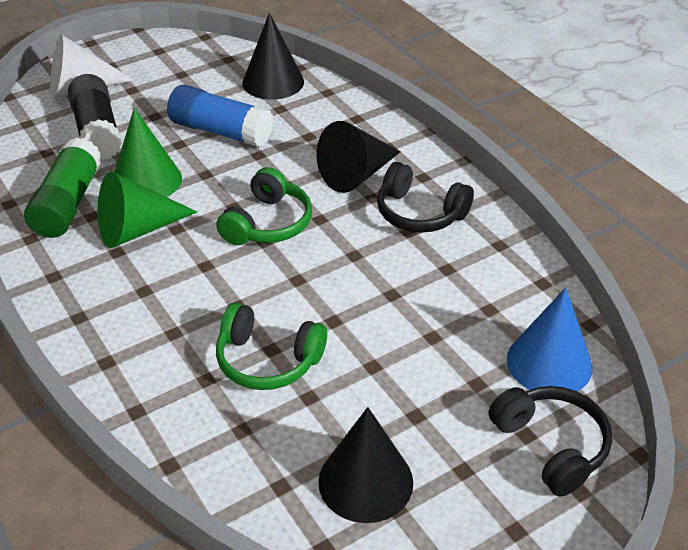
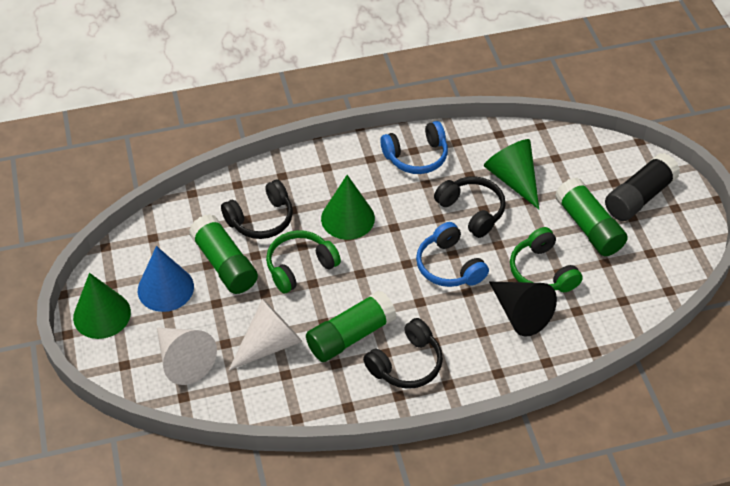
black cone: [242,13,304,100] [316,121,401,193] [318,407,413,523] = 3 -> [489,282,557,337] = 1
black headphones: [377,162,474,233] [489,386,612,496] = 2 -> [221,180,293,239] [363,318,443,389] [434,176,506,238] = 3
blue glue stick: [167,85,273,148] = 1 -> none = 0
blue headphones: none = 0 -> [380,121,448,174] [416,222,489,287] = 2
green cone: [98,172,197,248] [114,108,182,197] = 2 -> [73,273,131,339] [321,175,375,240] [484,139,539,209] = 3
green glue stick: [24,137,102,238] = 1 -> [189,214,258,294] [306,290,397,362] [555,177,628,256] = 3
white cone: [50,34,135,98] = 1 -> [157,327,217,385] [229,299,302,370] = 2

